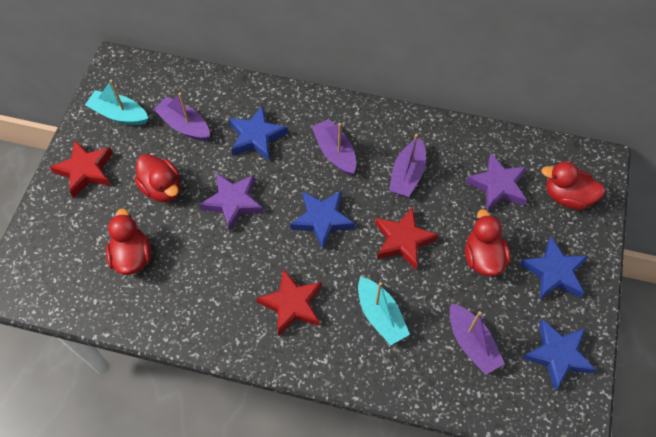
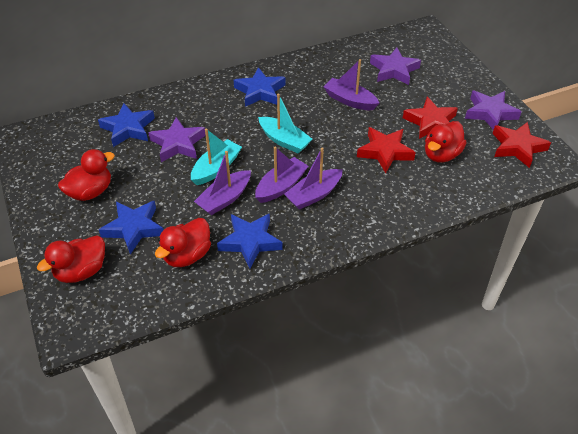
purple star: [199,173,264,232] [465,153,527,211] = 2 -> [148,117,206,162] [370,48,421,85] [465,91,522,130] = 3

